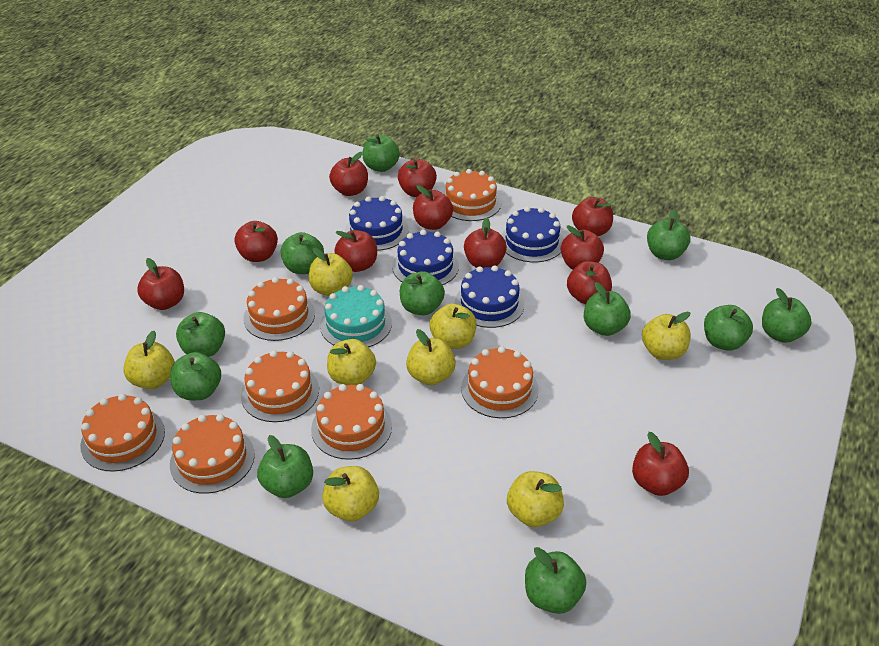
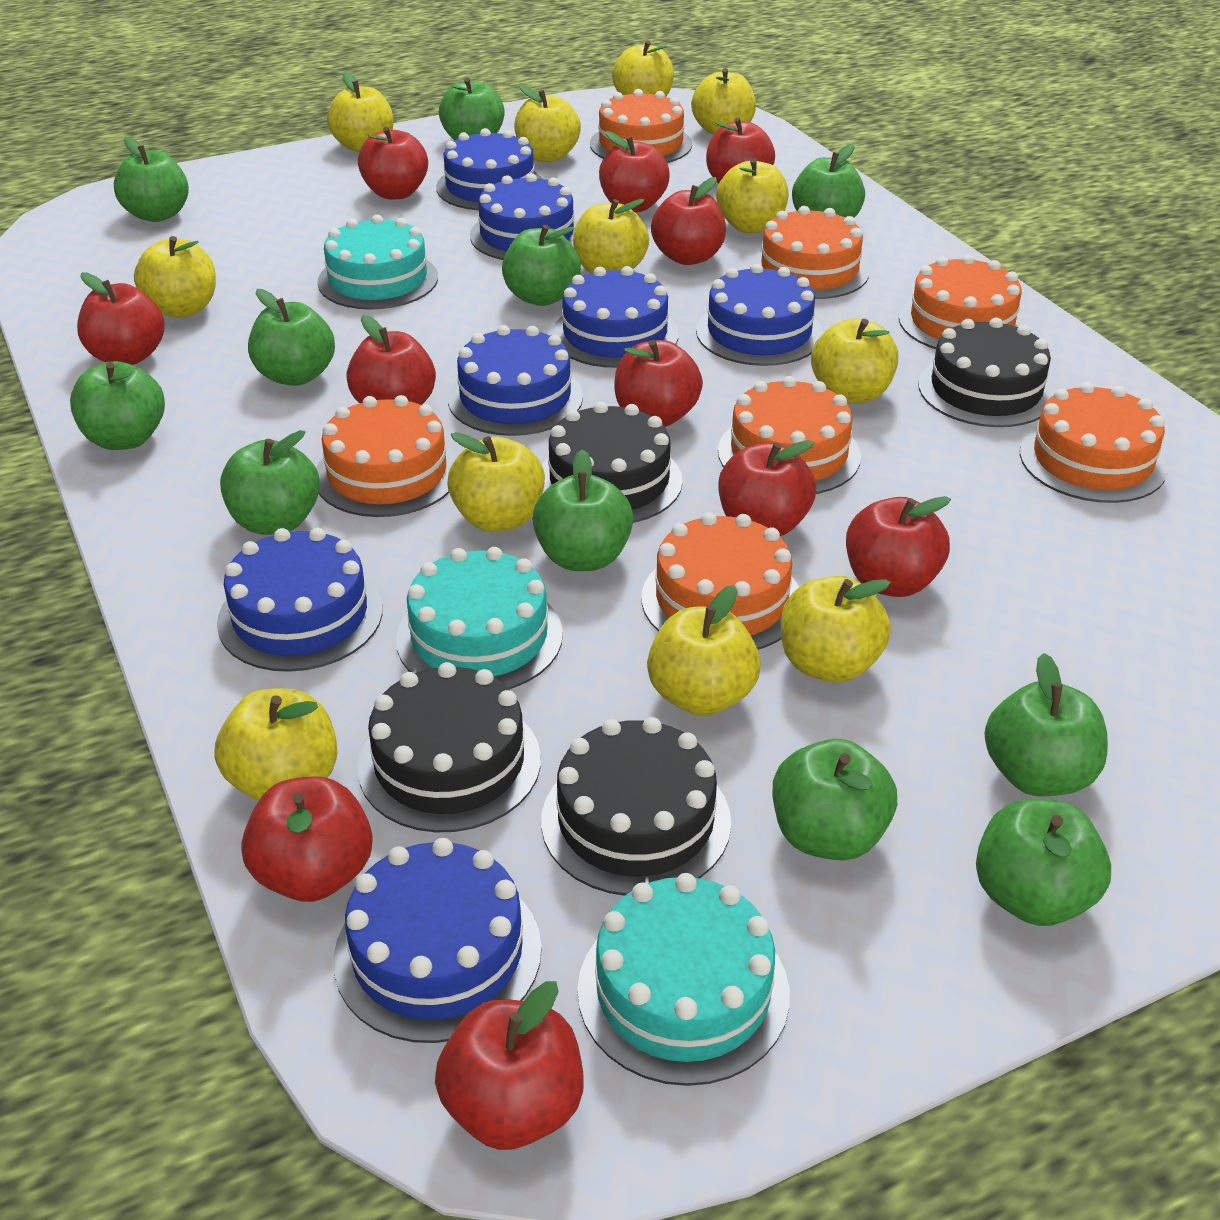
black cake: none = 0 -> [357,662,541,832] [541,717,731,896] [542,402,683,523] [918,318,1055,427] = 4
blue cake: [345,196,408,251] [392,230,459,285] [454,265,525,328] [501,207,564,262] = 4 -> [217,528,383,672] [333,838,542,1043] [436,128,542,210] [448,325,583,436] [470,173,578,260] [552,266,679,368] [696,264,823,366] = 7
turquoise cake: [320,285,392,347] = 1 -> [317,215,438,310] [396,547,563,689] [577,873,790,1086] = 3
yellow apple: [123,331,175,389] [309,248,353,296] [322,466,379,522] [327,339,376,385] [406,329,456,385] [430,304,476,349] [507,471,564,527] [642,312,691,360] = 8 -> [134,236,216,318] [215,689,337,801] [327,72,394,152] [447,432,545,532] [514,85,581,162] [573,199,649,273] [612,40,674,97] [647,585,761,716] [691,68,756,135] [716,158,789,233] [781,576,891,682] [811,318,898,403] = 12

